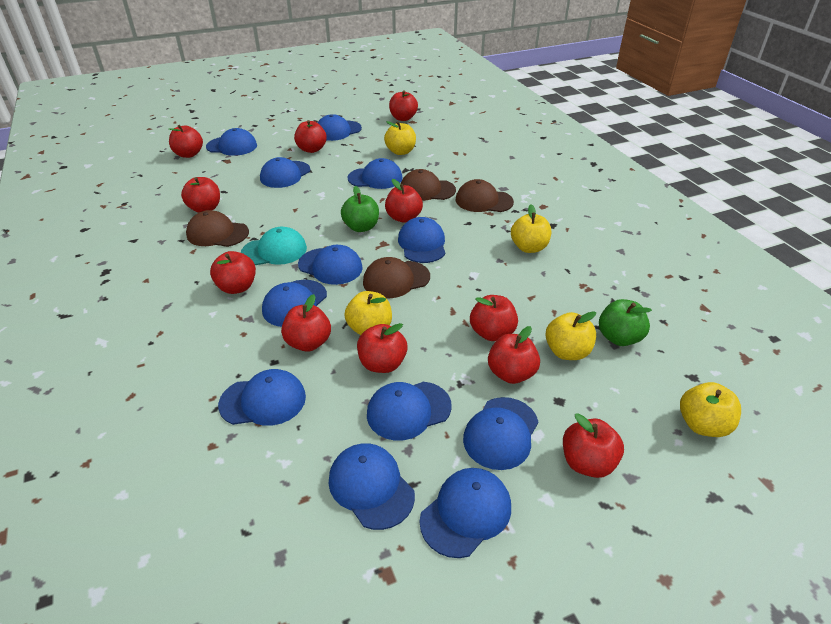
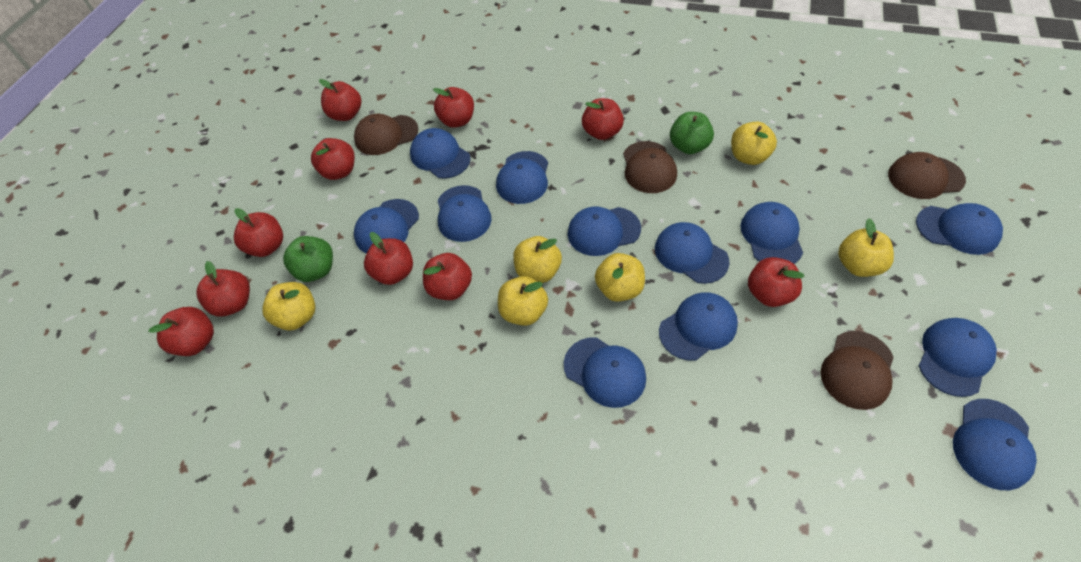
red apple: [169,125,203,158] [181,177,220,213] [210,251,256,294] [281,294,331,352] [294,120,327,153] [357,323,408,373] [385,179,423,223] [389,90,418,121] [470,295,518,341] [488,326,540,384] [563,413,624,478] = 11 -> [148,307,214,356] [197,261,250,317] [234,208,283,257] [311,138,355,180] [319,79,362,121] [364,232,413,285] [423,253,472,300] [433,87,474,128] [582,98,624,140] [748,257,804,307] = 10
turquoise cap: [241,227,307,265] = 1 -> none = 0
yellow apple: [344,291,392,335] [384,121,416,155] [511,204,551,253] [546,311,596,360] [680,382,741,437] = 5 -> [262,282,315,330] [498,276,548,326] [513,236,562,283] [595,253,645,302] [731,122,777,165] [838,218,894,277] = 6

